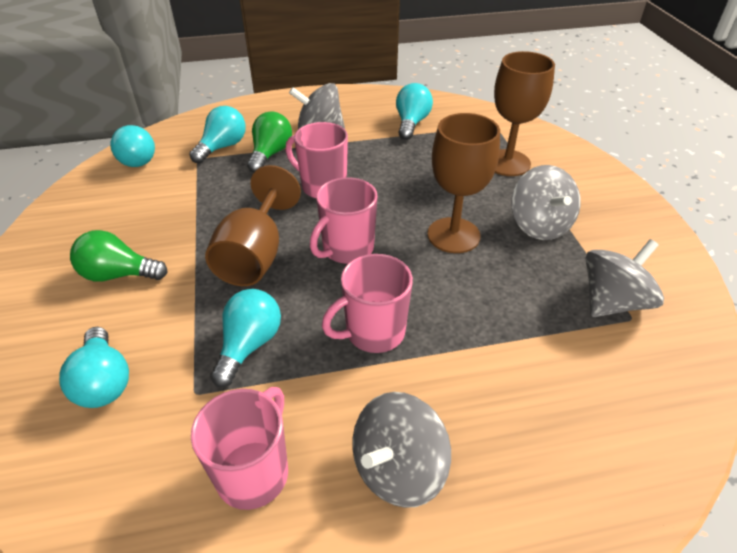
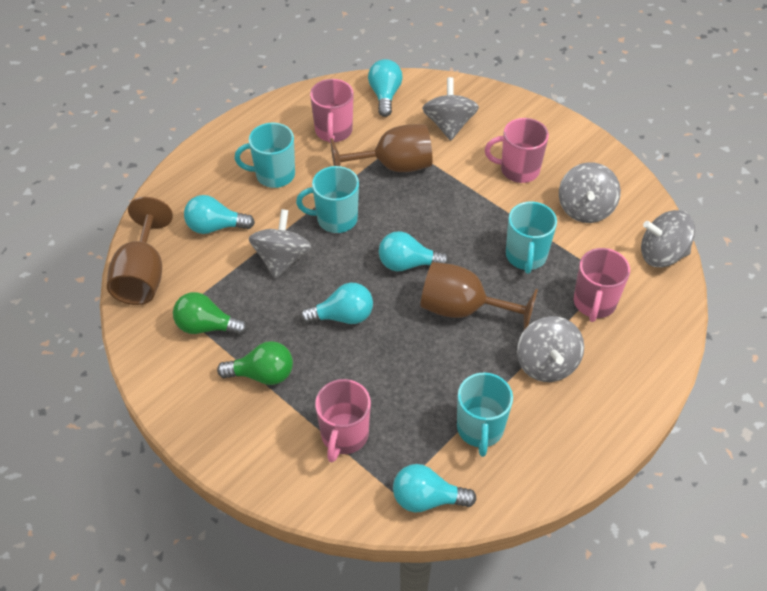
grey spinning top: [289,83,345,129] [352,392,451,508] [511,165,581,240] [586,239,664,317] = 4 -> [249,209,312,279] [422,77,479,141] [517,316,584,382] [559,162,621,223] [641,210,695,267] = 5
turquoise mug: none = 0 -> [235,123,295,188] [296,166,359,233] [457,373,513,457] [506,202,557,274] = 4

